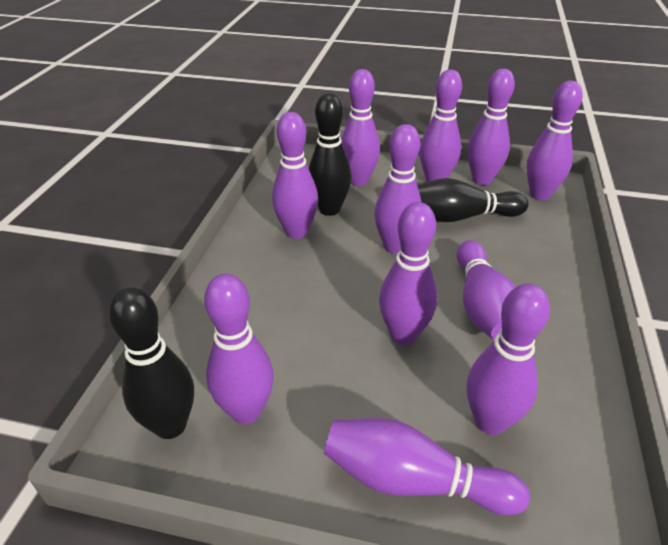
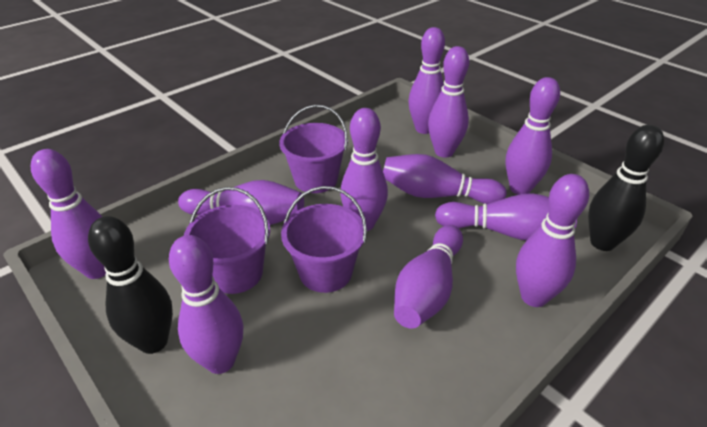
black bowling pin: [109,287,194,439] [308,93,351,216] [417,178,528,222] = 3 -> [88,216,173,354] [588,124,664,251] = 2
purple bucket: none = 0 -> [184,187,270,294] [279,105,348,193] [281,186,367,293] = 3

